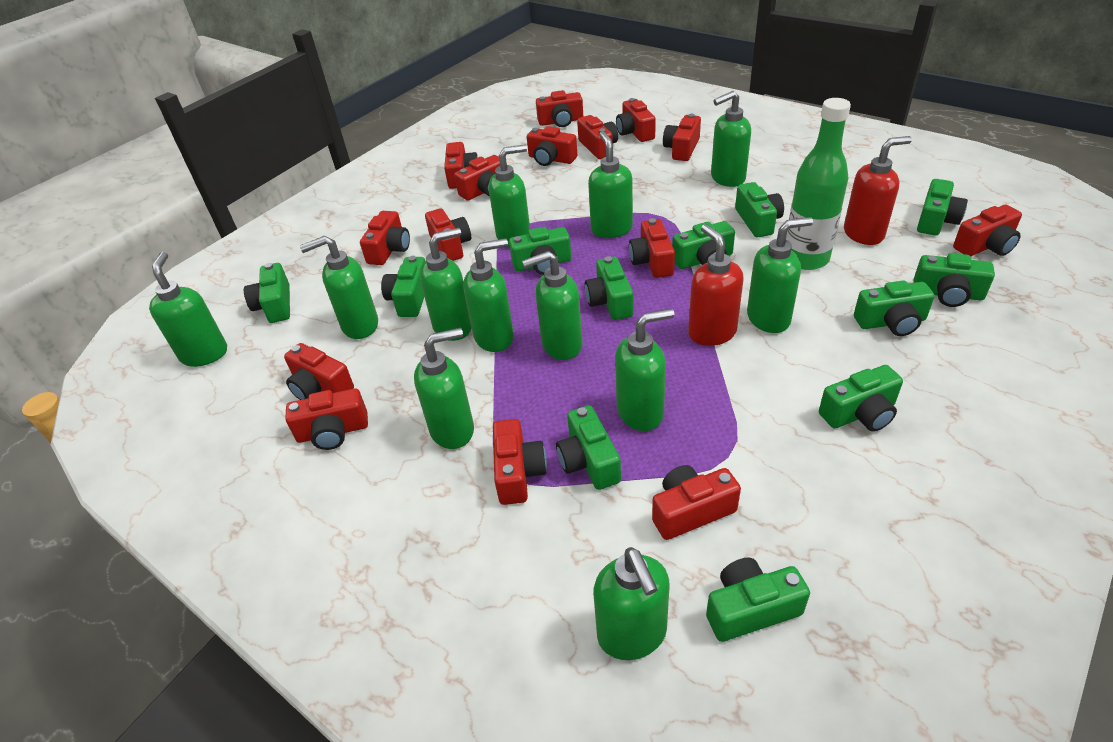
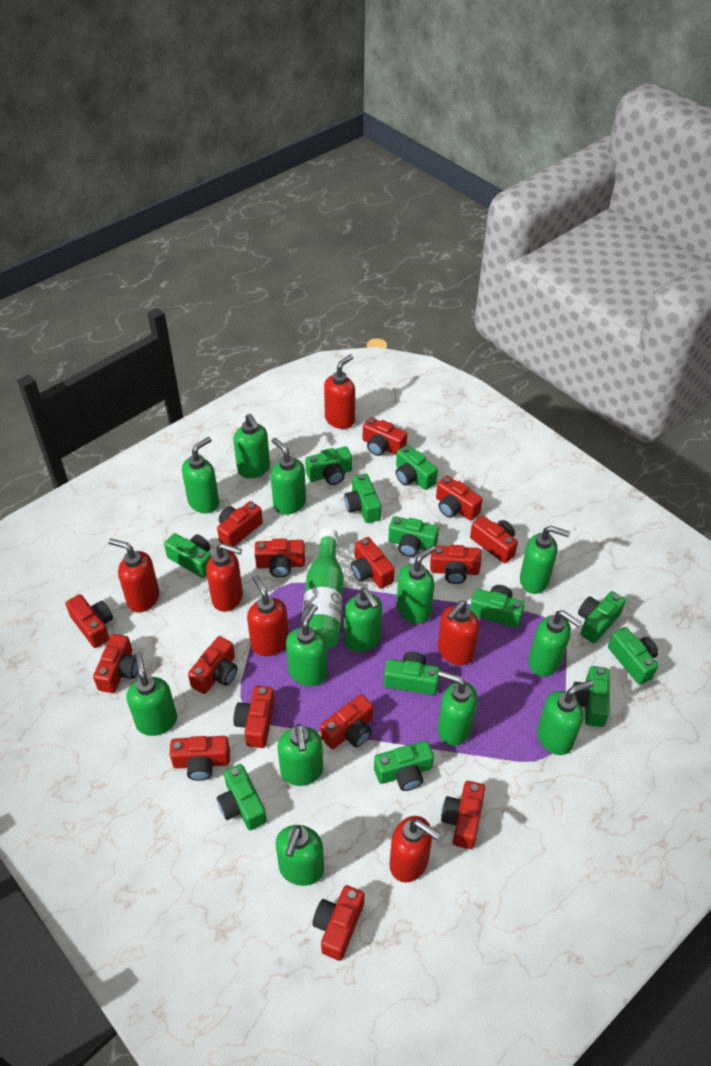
green soap dispenser: [149,252,227,367] [300,236,378,339] [414,328,474,449] [420,228,472,341] [463,238,514,352] [488,144,530,247] [522,251,583,360] [588,131,633,238] [594,547,670,660] [615,308,674,431] [711,91,751,187] [747,217,813,333] = 12 -> [127,653,177,736] [182,437,219,513] [233,414,270,478] [271,438,306,515] [276,825,324,886] [278,724,323,786] [286,604,327,686] [344,588,382,652] [396,545,436,624] [438,670,478,746] [520,526,570,594] [528,610,582,677] [537,680,594,755] = 13
red soap dispenser: [688,224,744,346] [844,136,912,245] = 2 -> [108,538,159,612] [206,543,243,612] [247,575,289,656] [324,354,355,429] [389,816,441,883] [438,601,480,665] = 6

